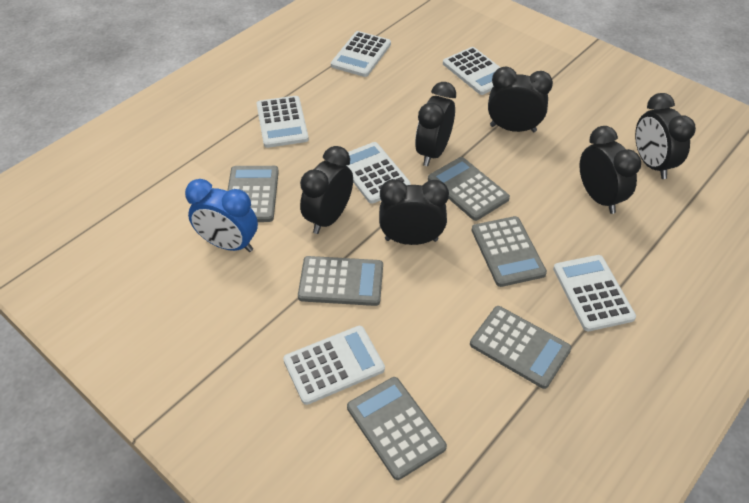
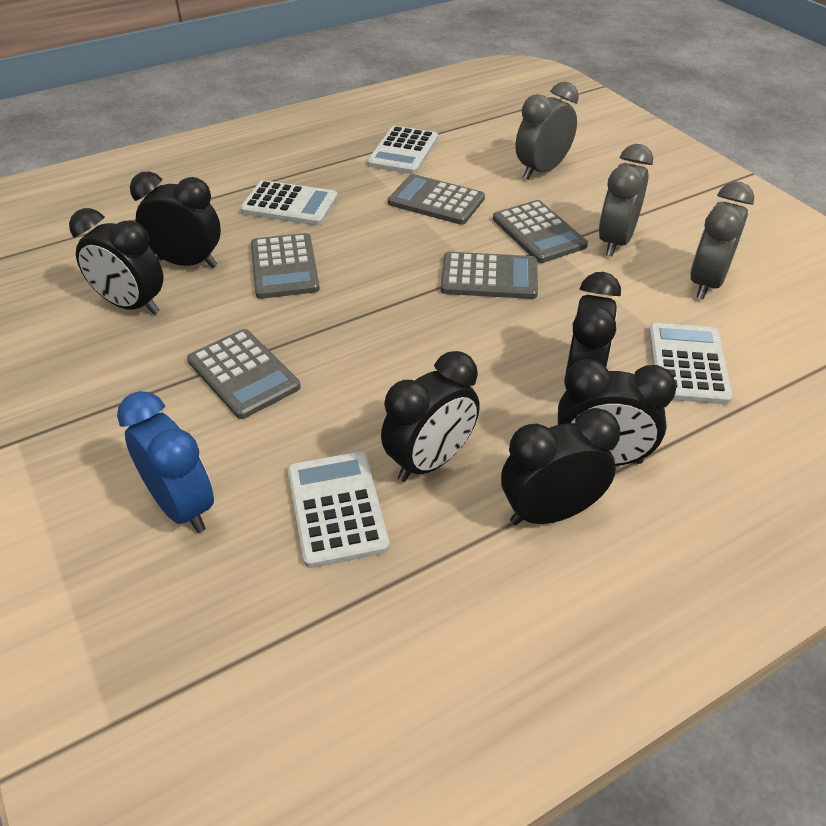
grey calculator: [227,166,279,222] [298,256,383,306] [347,377,447,480] [428,157,510,221] [470,306,572,389] [472,216,547,287] = 6 -> [187,329,301,419] [251,233,320,299] [388,174,485,225] [441,252,538,299] [493,200,588,263] = 5
grey clock: none = 0 -> [515,82,579,180] [599,144,653,256] [690,182,754,299] = 3
white calculator: [256,96,309,148] [283,326,385,405] [331,31,391,77] [346,142,411,204] [443,47,501,95] [553,255,636,331] = 6 -> [240,180,338,225] [288,452,390,568] [367,126,438,174] [649,323,733,405] = 4

